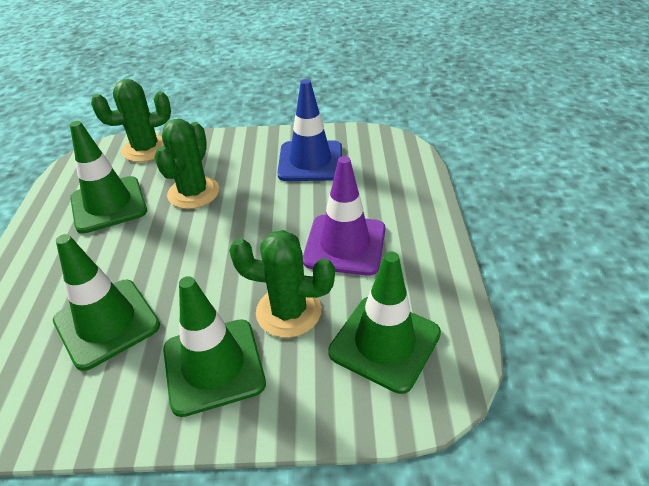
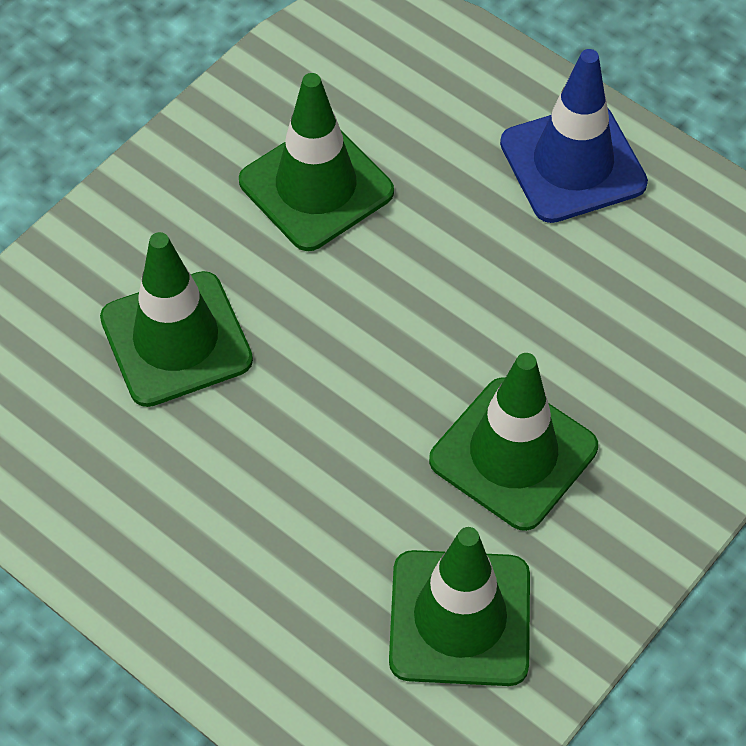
green cactus: [91,79,171,162] [154,119,219,209] [229,230,335,338] = 3 -> none = 0
purple traffic cone: [303,156,385,275] = 1 -> none = 0

